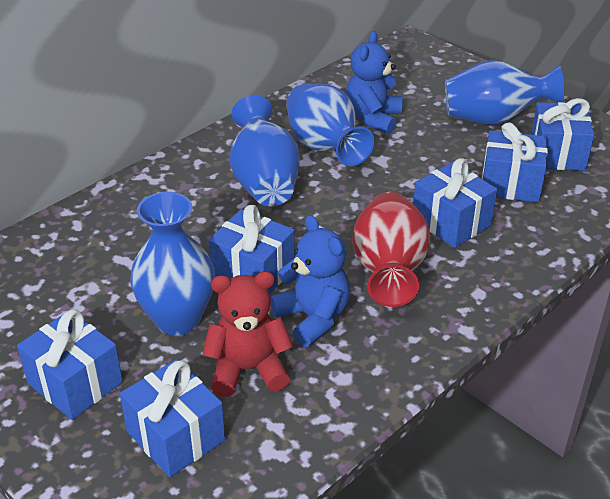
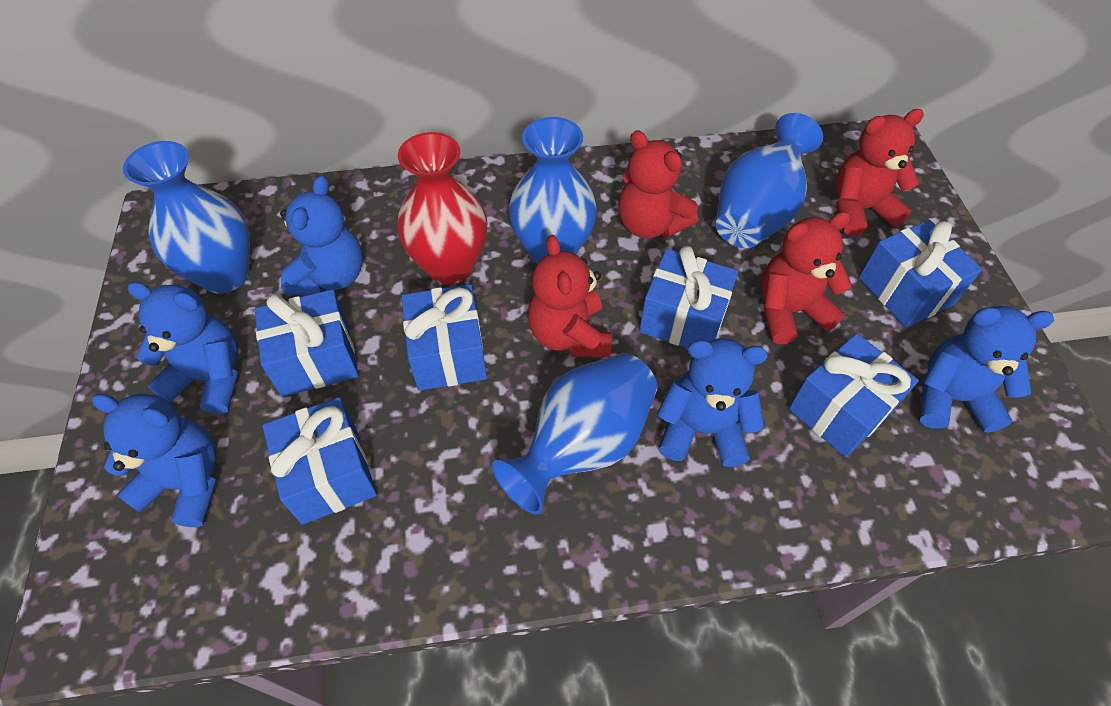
blue teddy bear: [270,215,350,347] [346,31,403,134] = 2 -> [91,394,217,527] [127,282,238,414] [280,175,363,295] [657,338,767,467] [920,306,1054,433] = 5
red teddy bear: [202,271,293,397] = 1 -> [528,235,612,358] [618,130,698,238] [762,212,852,344] [836,109,924,236] = 4

